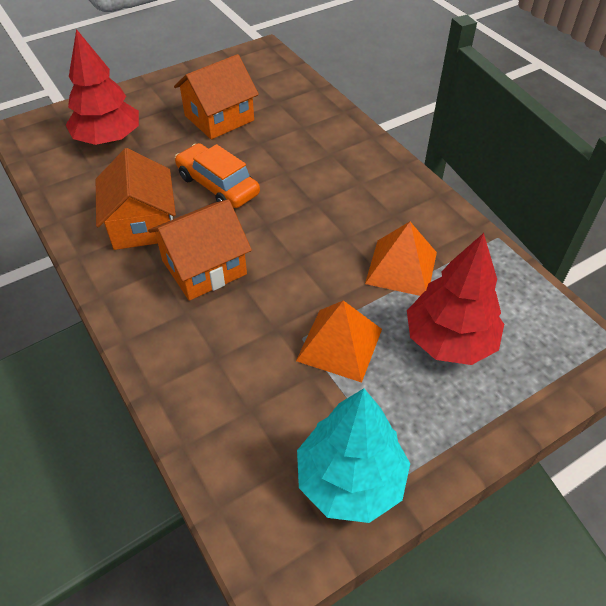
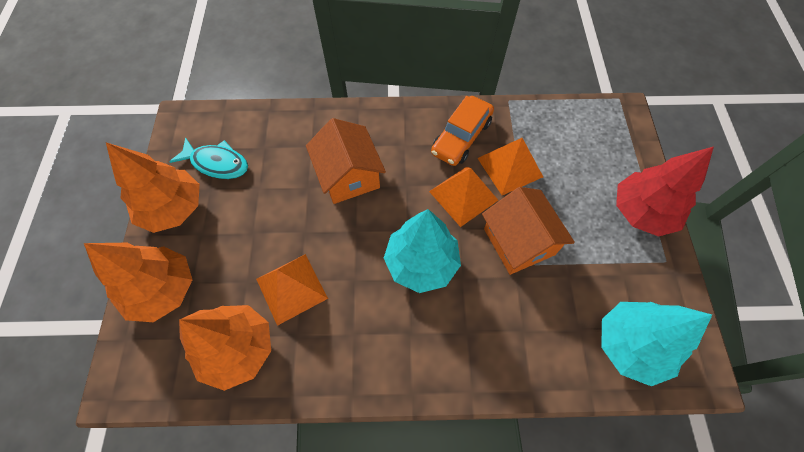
orange house: [96,148,176,250] [148,199,252,301] [174,54,259,139] = 3 -> [306,118,386,204] [482,187,575,275] = 2
orange pyramid: [296,300,382,382] [365,222,437,296] = 2 -> [256,254,328,326] [429,167,498,227] [477,138,543,195] = 3
orange tree: none = 0 -> [84,243,193,322] [106,142,200,233] [179,305,271,391] = 3
red tree: [66,29,139,145] [407,233,504,365] = 2 -> [616,147,714,237] = 1
turquoise fish: none = 0 -> [169,137,248,179] = 1
turquoise tree: [297,388,410,523] = 1 -> [384,209,461,293] [601,302,712,386] = 2

